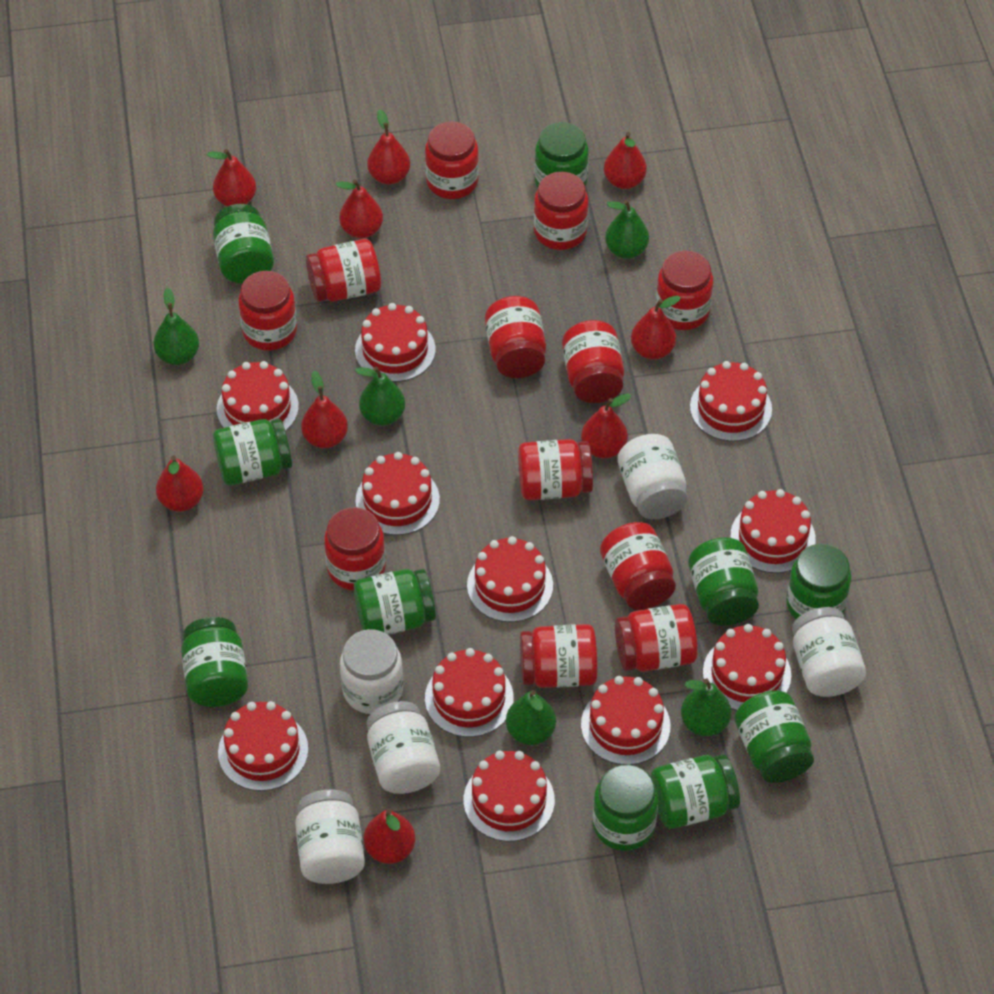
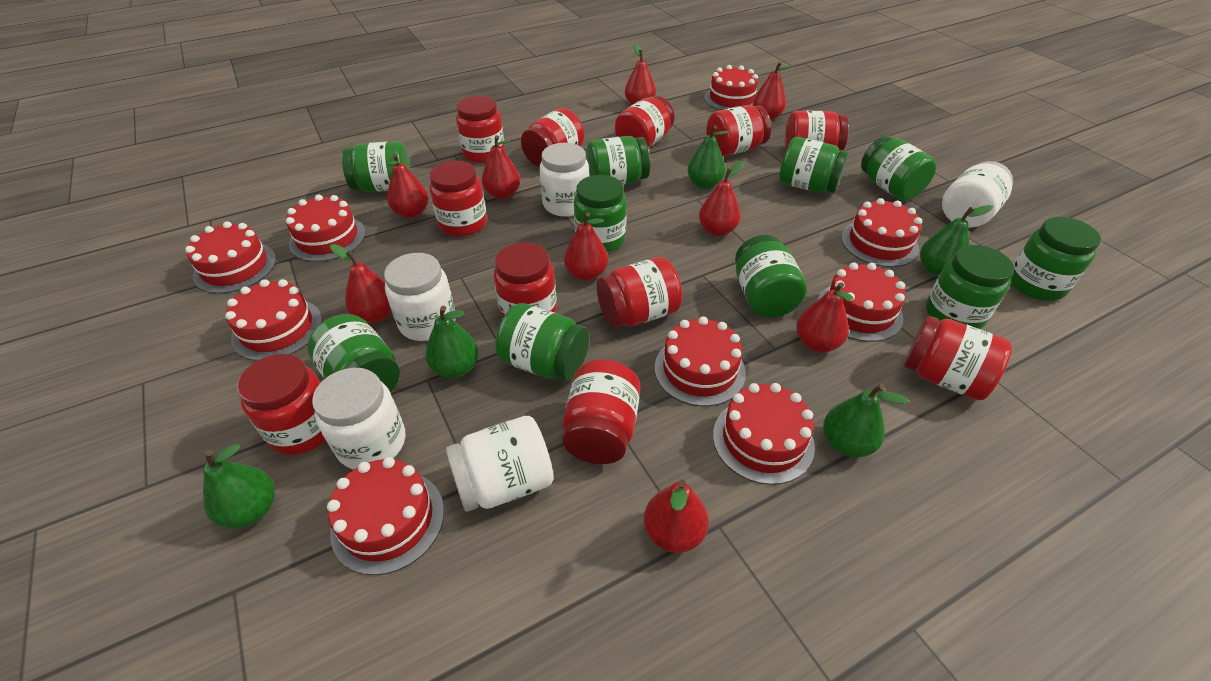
red cake: [217,361,299,431] [218,701,308,791] [355,303,436,382] [356,452,440,535] [425,648,514,737] [464,751,555,841] [467,536,553,622] [581,676,670,765] [690,361,772,441] [703,624,791,711] [730,489,816,573] = 11 -> [185,221,276,294] [225,279,322,361] [286,194,366,262] [327,457,444,575] [655,316,746,406] [704,65,758,110] [713,383,815,485] [818,262,906,342] [841,198,922,267] = 9
red jar: [238,271,297,351] [306,239,381,302] [324,507,386,590] [425,121,479,199] [485,296,546,378] [518,439,593,500] [520,624,597,688] [534,172,589,250] [562,320,624,403] [600,522,676,610] [615,604,698,672] [656,251,713,330] = 12 -> [237,354,326,455] [429,160,487,237] [456,96,505,163] [494,242,557,318] [521,108,584,167] [563,360,640,464] [597,257,682,328] [615,96,675,148] [706,105,771,156] [785,111,849,151] [904,316,1012,400] = 11

